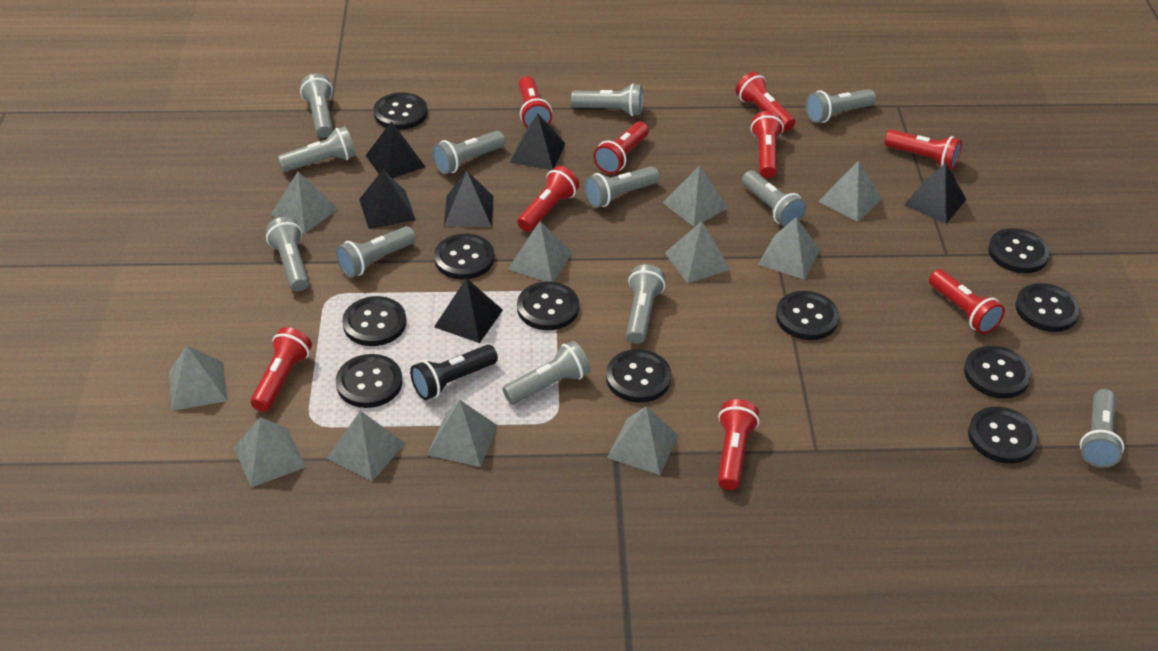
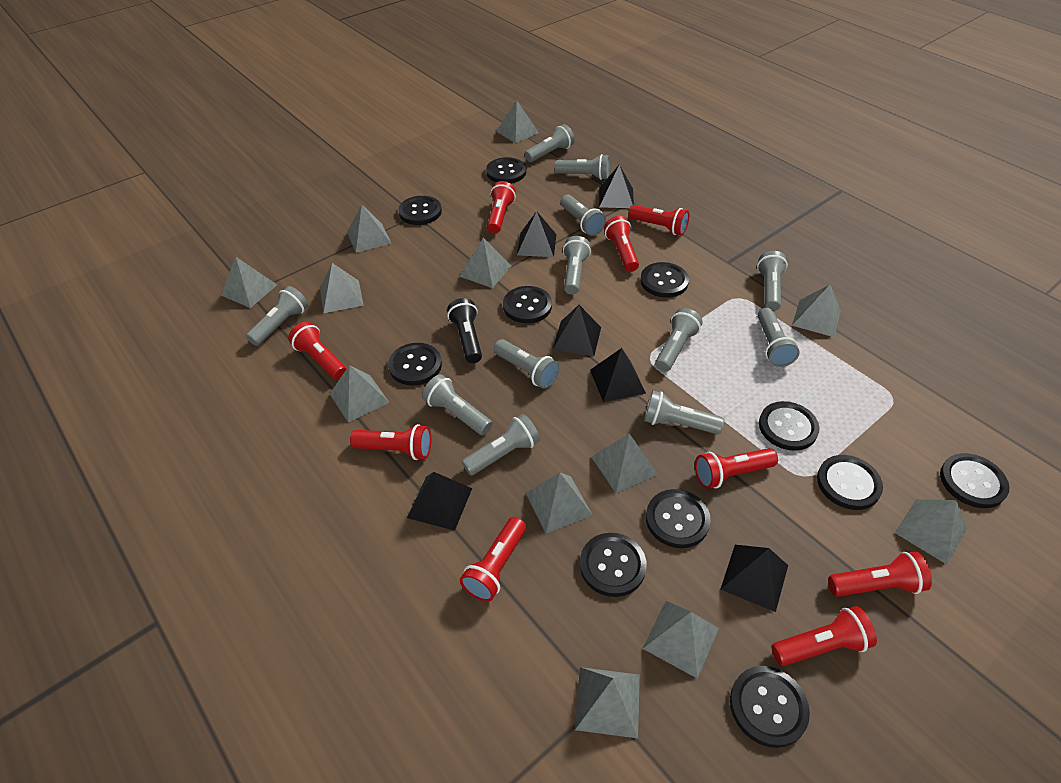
grey pyramid: [169,346,227,411] [234,417,306,488] [271,171,338,233] [327,411,406,481] [427,400,498,467] [508,221,572,282] [607,406,678,475] [663,165,728,227] [665,221,731,283] [758,217,820,280] [818,160,882,222] = 11 -> [221,257,277,308] [320,263,364,313] [330,365,390,423] [347,205,391,253] [460,238,511,288] [496,100,539,144] [526,473,592,533] [575,667,640,738] [592,433,658,493] [642,601,719,679] [792,284,841,337] [895,499,967,564] = 12

